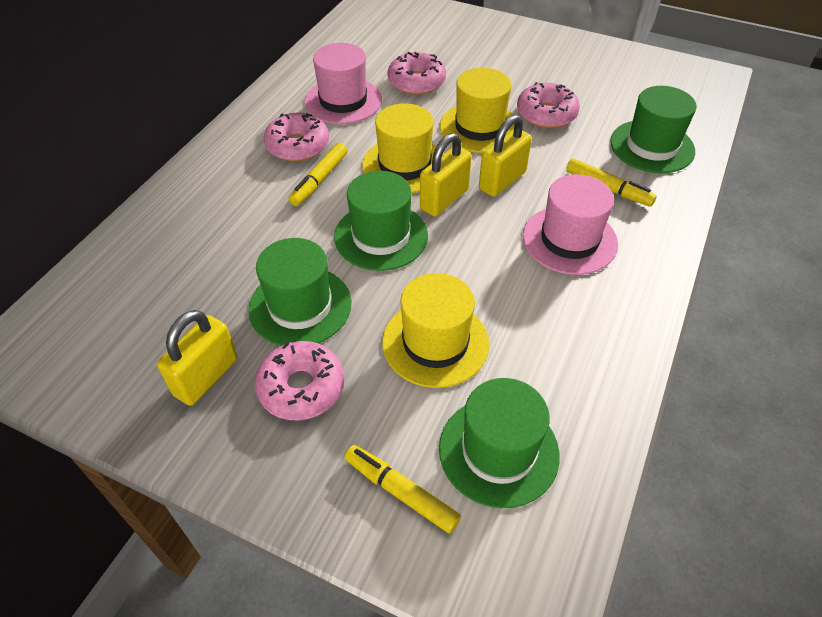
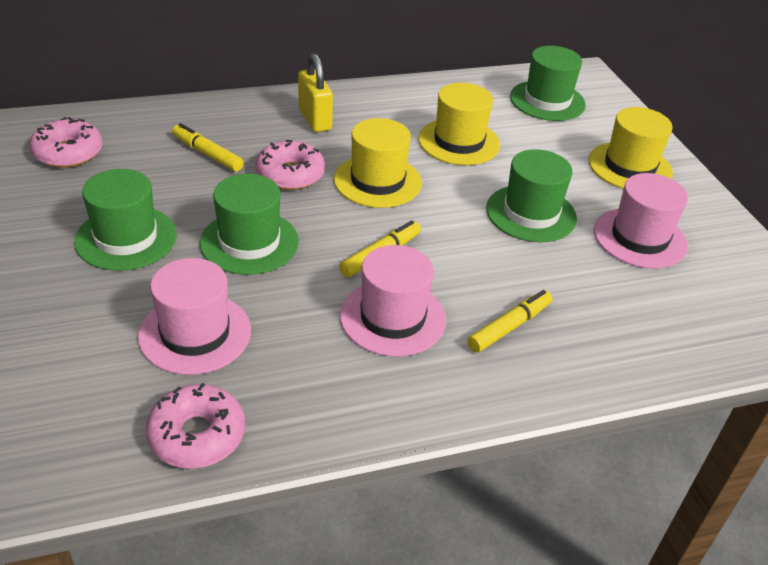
pink donut: [255,341,344,420] [264,112,329,161] [388,52,446,95] [517,82,580,128] = 4 -> [29,117,103,168] [146,383,245,469] [255,140,325,190] = 3
pink hat: [304,43,382,124] [523,174,618,275] = 2 -> [138,258,251,375] [340,245,446,357] [594,173,688,269] = 3
yellow padlock: [157,310,237,406] [420,133,472,217] [479,115,532,197] = 3 -> [298,53,333,132] = 1

